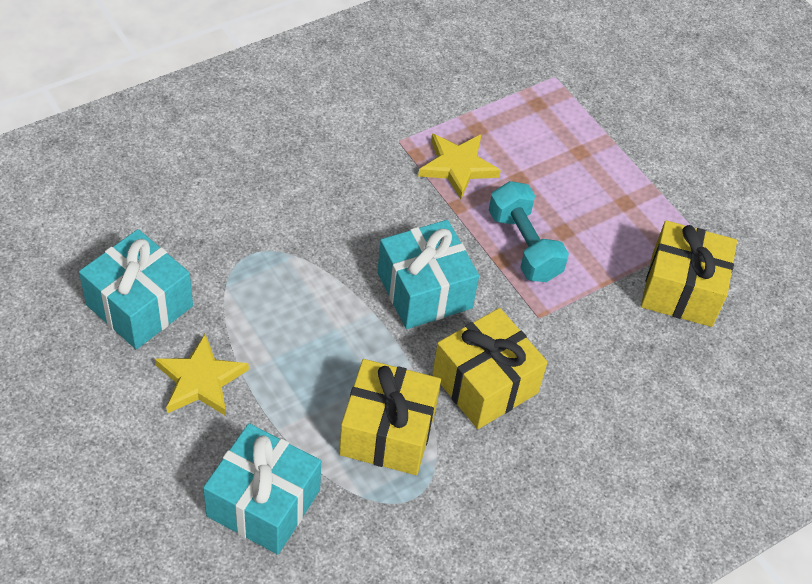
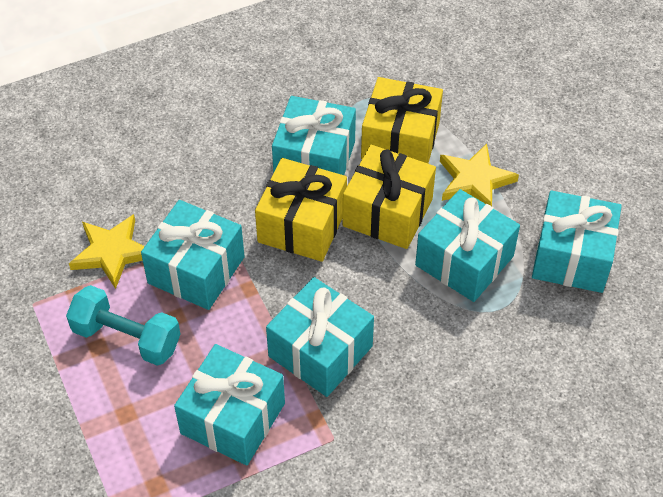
turquoise gift: [79,229,193,350] [203,423,321,555] [377,220,479,329] = 3 -> [141,200,245,310] [174,344,285,466] [266,277,374,397] [272,96,356,175] [415,189,520,302] [532,190,622,293] = 6

